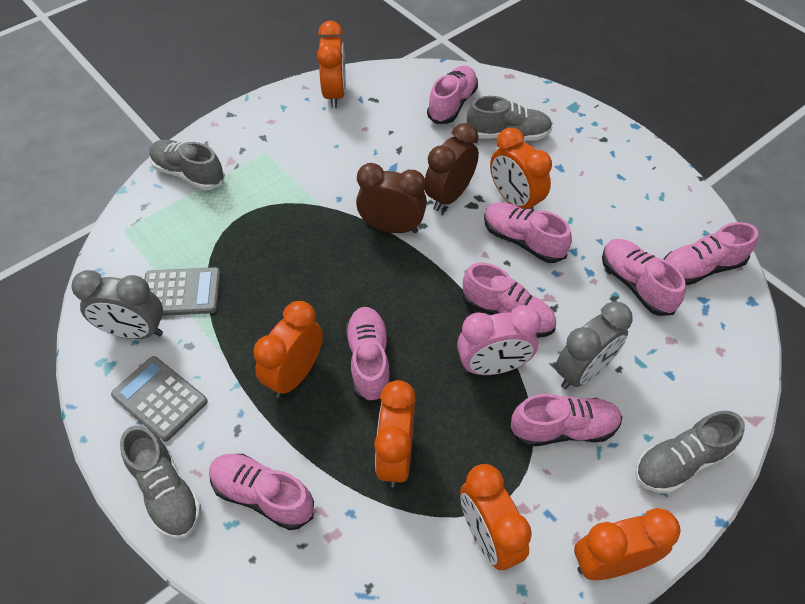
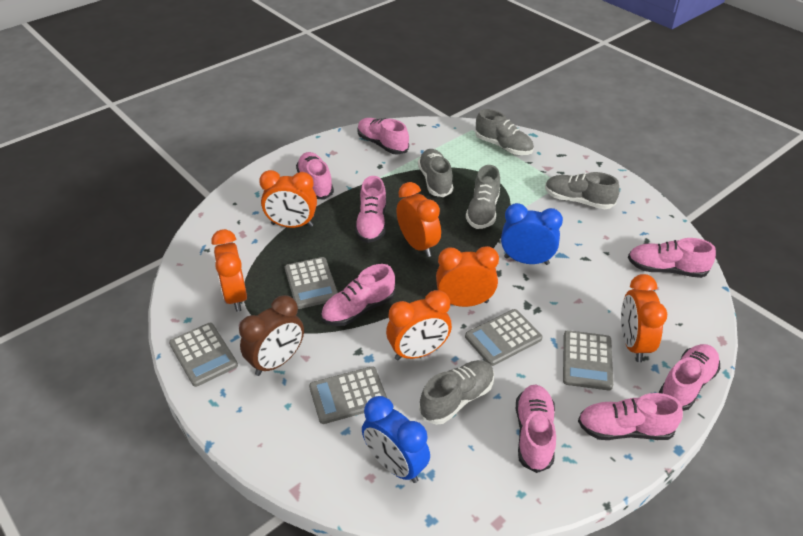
blue clock: none = 0 -> [362,396,430,483] [501,203,563,265] = 2
brown clock: [356,163,427,233] [425,123,479,211] = 2 -> [239,295,304,376] = 1
grey calculator: [111,356,208,442] [144,267,221,316] = 2 -> [169,323,238,387] [285,257,338,309] [309,366,387,424] [465,309,542,366] [563,330,613,391] = 5
grey clock: [71,270,163,339] [555,301,633,389] = 2 -> none = 0
grey shoe: [120,426,201,539] [149,140,225,190] [467,96,553,141] [635,411,745,494] = 4 -> [418,149,453,197] [419,360,494,425] [466,165,500,229] [475,109,534,155] [545,172,620,209] = 5
pink clock: [457,305,541,375] = 1 -> none = 0

